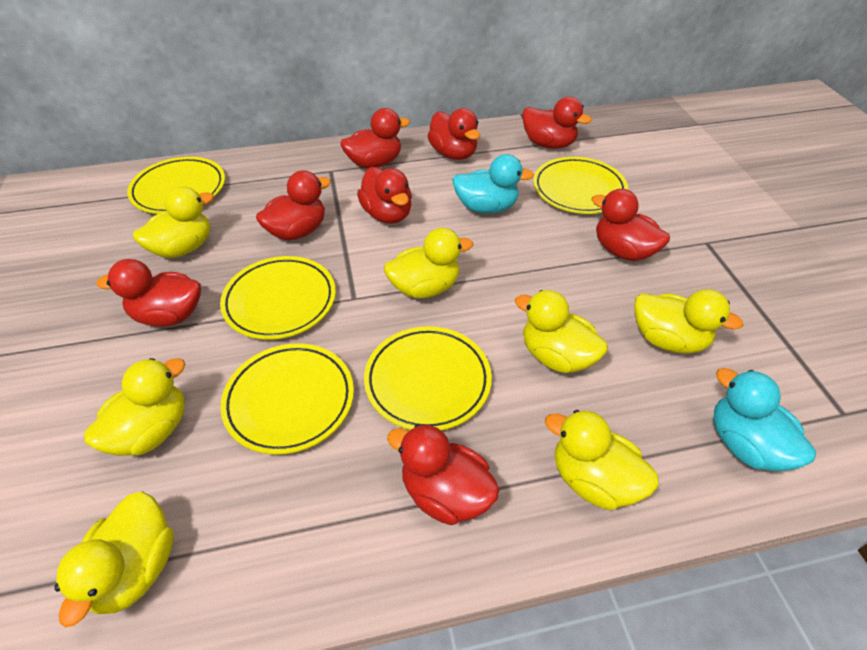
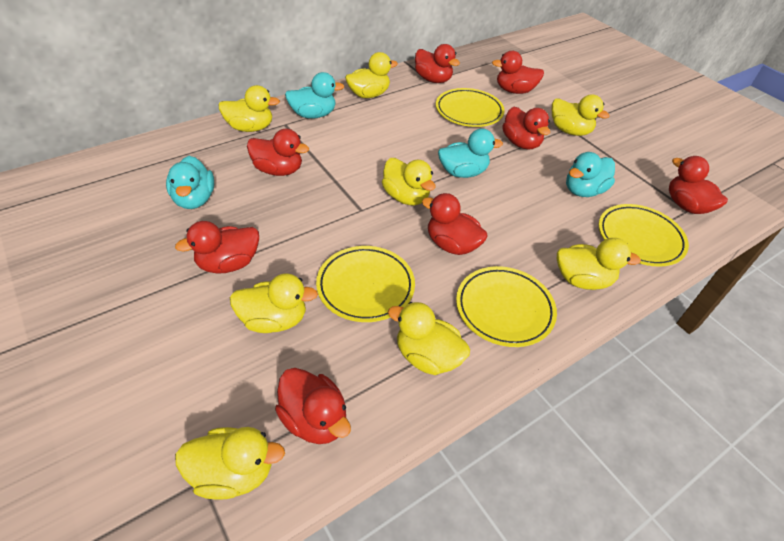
turquoise duck: [452,154,534,213] [713,368,816,472] = 2 -> [166,156,214,209] [285,72,344,119] [438,129,503,178] [566,152,615,197] = 4
yellow duck: [54,492,174,627] [84,358,185,456] [133,186,214,258] [384,228,473,298] [515,290,608,373] [545,410,659,510] [634,289,743,354] = 7 -> [175,427,285,500] [218,85,280,132] [230,273,318,333] [345,52,398,98] [382,158,436,205] [388,302,470,375] [552,94,610,136] [557,238,641,290] = 8
yellow plate: [127,157,225,214] [220,256,336,340] [220,343,354,455] [364,326,492,430] [533,157,628,214] = 5 -> [316,246,415,322] [436,88,505,127] [456,266,557,347] [599,204,689,267] = 4

